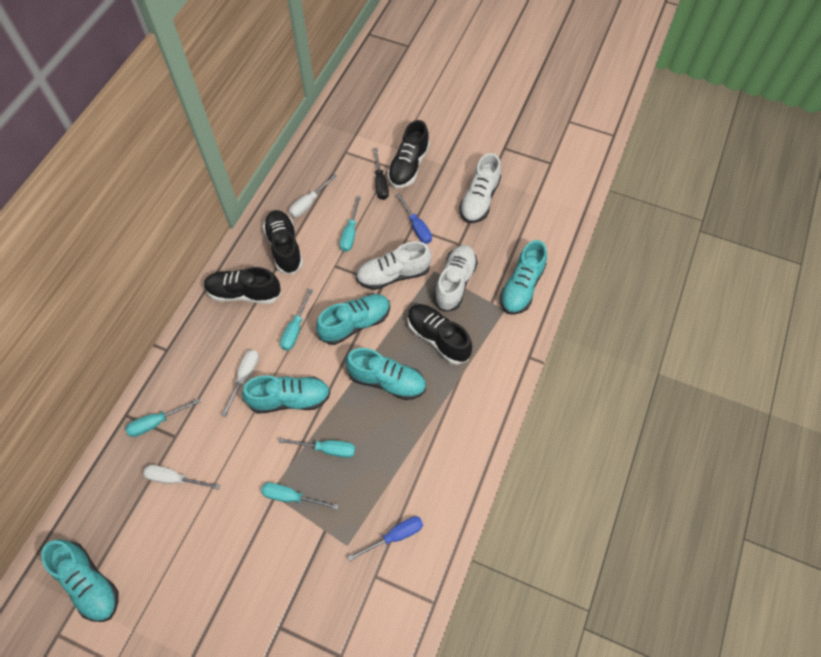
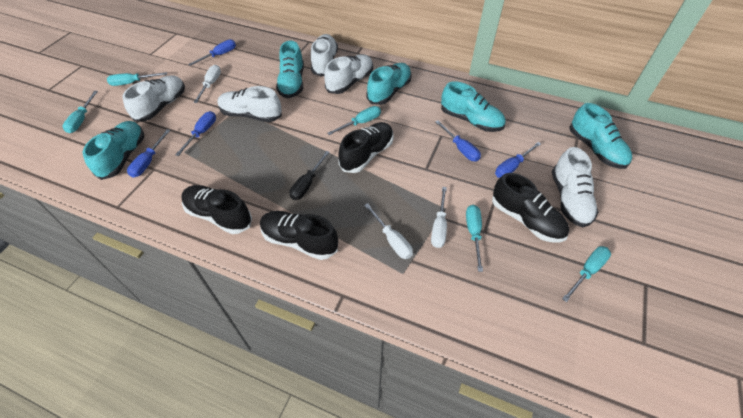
blue screwdriver: [348,516,423,562] [396,193,432,244] = 2 -> [127,129,170,178] [175,111,216,156] [188,39,236,66] [435,120,481,161] [495,142,541,178] = 5
white shoe: [356,241,432,290] [434,245,478,312] [459,153,501,223] = 3 -> [122,75,185,122] [217,86,282,122] [311,34,338,77] [324,54,373,94] [552,147,599,227] = 5

